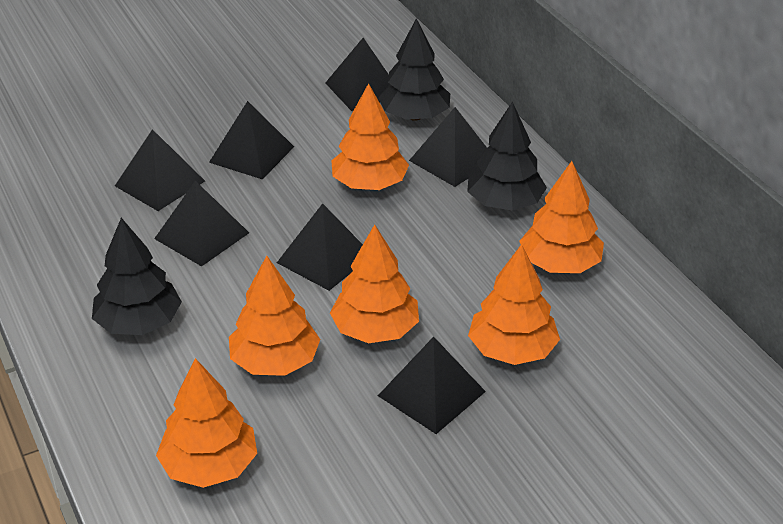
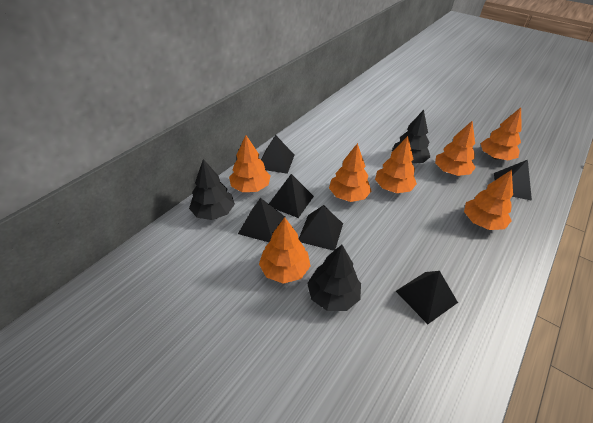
black pyramid: [115,129,205,211] [154,181,249,266] [209,101,294,179] [277,203,363,291] [325,38,389,111] [378,337,486,434] [409,107,487,187] = 7 -> [238,198,286,242] [261,135,295,174] [269,174,314,218] [299,205,343,251] [396,271,458,324] [494,160,532,201] = 6
orange tree: [156,358,257,488] [229,256,320,376] [330,224,419,343] [331,83,409,190] [468,244,560,365] [519,161,604,273] = 6 -> [229,135,271,192] [259,217,310,284] [329,143,371,202] [375,136,417,193] [435,121,476,176] [464,170,513,230] [480,107,522,160] = 7

